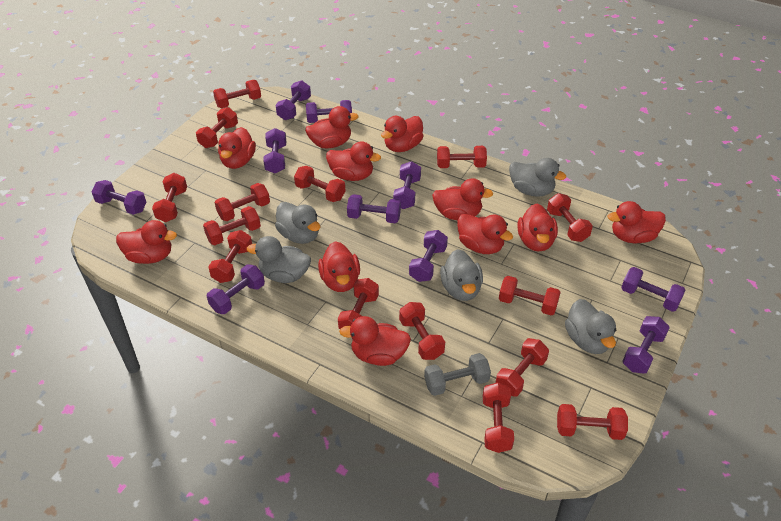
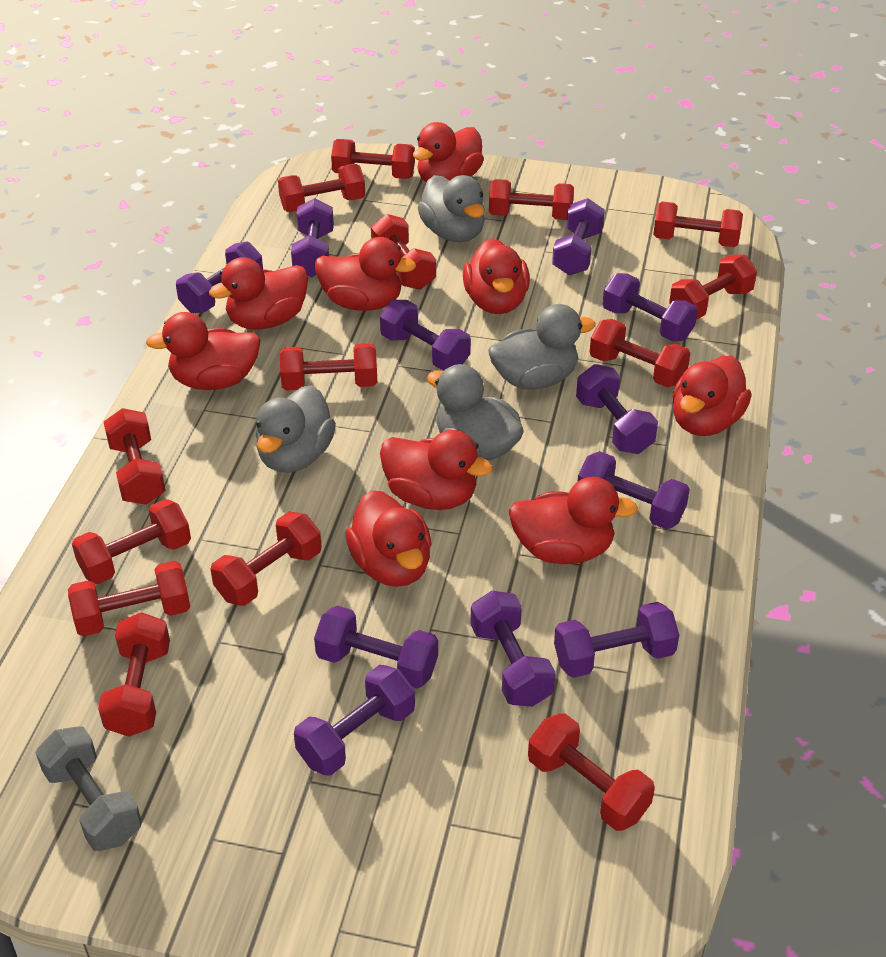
grey duck: [247,236,311,283] [275,202,320,244] [440,249,483,301] [509,158,566,197] [565,299,617,354] = 5 -> [255,385,336,473] [418,175,485,242] [427,364,524,461] [488,304,596,390] = 4
purple dumbbell: [92,180,146,215] [207,264,265,314] [263,128,286,174] [276,80,311,120] [306,100,352,123] [347,194,401,223] [393,161,421,209] [409,230,448,282] [621,267,685,312] [622,316,670,374] = 10 -> [176,241,263,313] [291,198,334,277] [294,665,415,776] [314,606,438,689] [380,300,471,371] [471,591,556,707] [552,198,605,275] [554,602,679,678] [576,364,658,454] [578,451,690,529] [603,273,698,341] = 11
red duck: [116,220,177,264] [218,127,256,169] [305,106,358,148] [318,241,360,292] [326,141,381,181] [339,316,411,366] [381,116,424,152] [432,178,493,220] [457,214,513,254] [518,204,558,252] [608,201,666,243] = 11 -> [146,312,261,390] [209,257,308,330] [315,237,416,311] [346,490,432,587] [380,430,493,510] [413,122,484,183] [463,238,530,314] [509,477,638,564] [672,356,751,436] = 9
red dumbbell: [152,173,187,222] [196,107,238,148] [203,206,261,245] [208,230,252,283] [213,80,261,108] [215,183,270,221] [294,166,345,202] [338,278,379,329] [399,302,445,360] [437,146,487,168] [483,382,514,453] [495,338,549,397] [499,276,561,316] [547,193,593,242] [557,404,628,440] = 15 -> [68,561,190,636] [72,499,191,584] [98,612,170,737] [104,408,166,505] [210,512,322,606] [278,164,365,212] [280,343,377,391] [331,139,415,179] [371,214,436,290] [489,179,574,220] [528,713,655,831] [590,319,690,387] [653,201,743,247] [669,254,757,320] = 14

